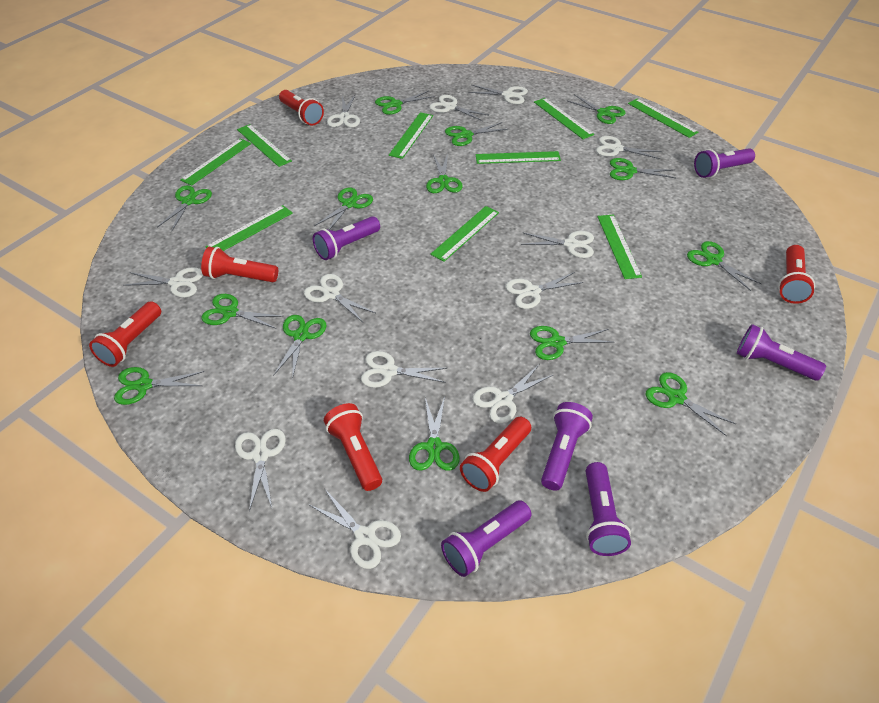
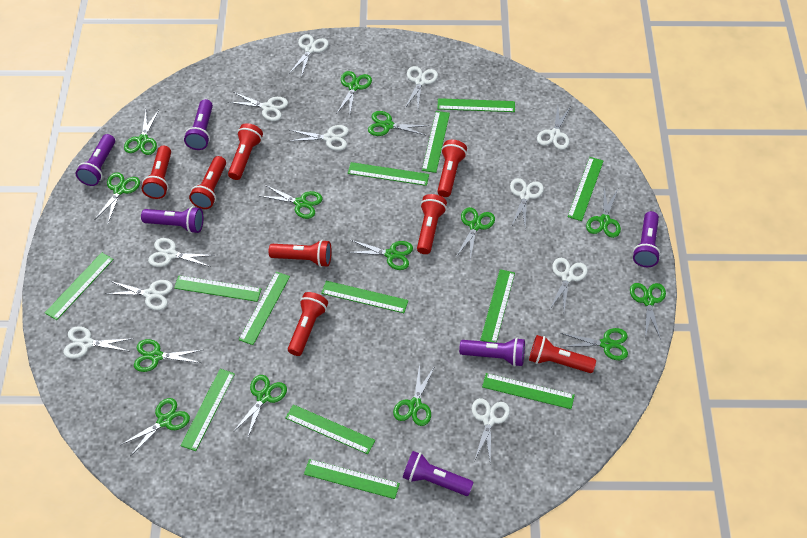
green ruler: [180,138,251,186] [205,205,293,251] [237,124,292,167] [389,112,433,159] [430,206,499,262] [476,151,561,164] [534,98,594,139] [597,215,642,279] [628,98,699,138] = 9 -> [45,252,114,320] [174,275,261,302] [181,369,235,451] [239,272,290,345] [285,404,375,454] [304,459,400,499] [321,281,408,313] [348,162,429,186] [422,111,450,173] [437,98,515,112] [480,269,515,343] [482,373,575,409] [567,157,603,221] = 13
red flashlight: [89,301,161,367] [201,247,278,282] [279,90,324,125] [324,403,382,491] [460,417,531,492] [778,245,815,304] = 6 -> [142,146,171,199] [189,156,226,209] [228,123,263,180] [269,240,332,267] [288,292,328,356] [417,194,447,254] [437,140,467,197] [529,335,596,373] = 8
white scissors: [123,267,203,297] [235,429,286,512] [304,274,375,322] [310,490,401,569] [327,95,360,127] [361,351,447,388] [430,95,488,121] [468,85,528,104] [473,364,553,424] [506,272,584,309] [521,231,594,258] [596,136,662,159] = 12 -> [63,326,134,359] [105,280,173,310] [148,238,215,267] [229,92,288,121] [289,34,329,77] [290,125,349,151] [405,66,438,108] [472,398,510,464] [510,178,544,229] [537,106,571,150] [549,258,588,311] = 11

